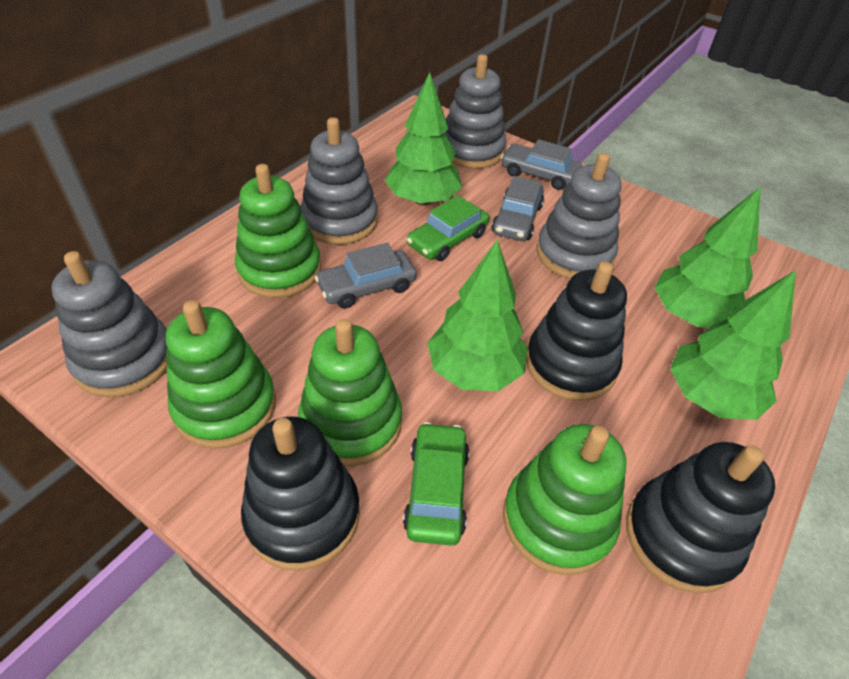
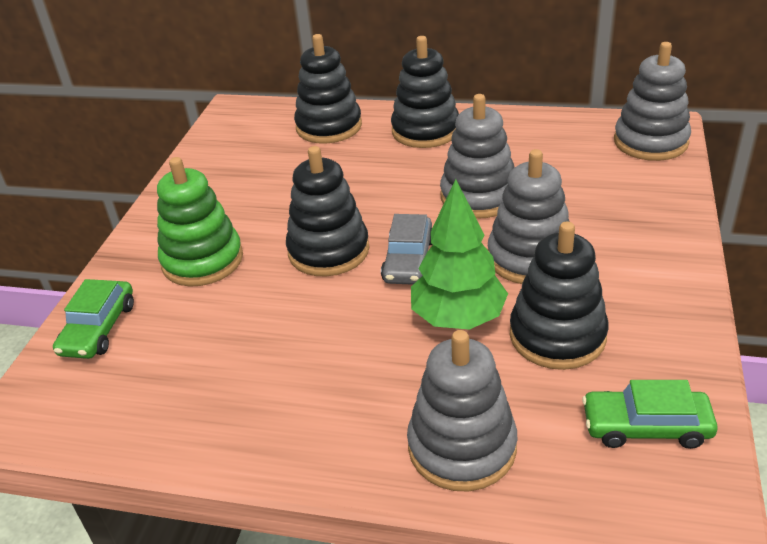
black stacking toy: [241,417,360,571] [526,261,627,401] [626,442,775,593] = 3 -> [286,146,370,277] [294,34,362,144] [391,36,459,148] [510,221,609,370] = 4
green stacking toy: [166,300,276,449] [235,164,321,298] [298,319,402,466] [503,424,627,575] = 4 -> [157,157,243,287] = 1
green tree: [385,72,462,205] [428,240,527,391] [654,187,760,328] [670,270,796,420] = 4 -> [411,179,508,330] = 1
grey car: [315,243,417,309] [491,176,544,241] [501,139,582,190] = 3 -> [381,214,433,285] = 1

